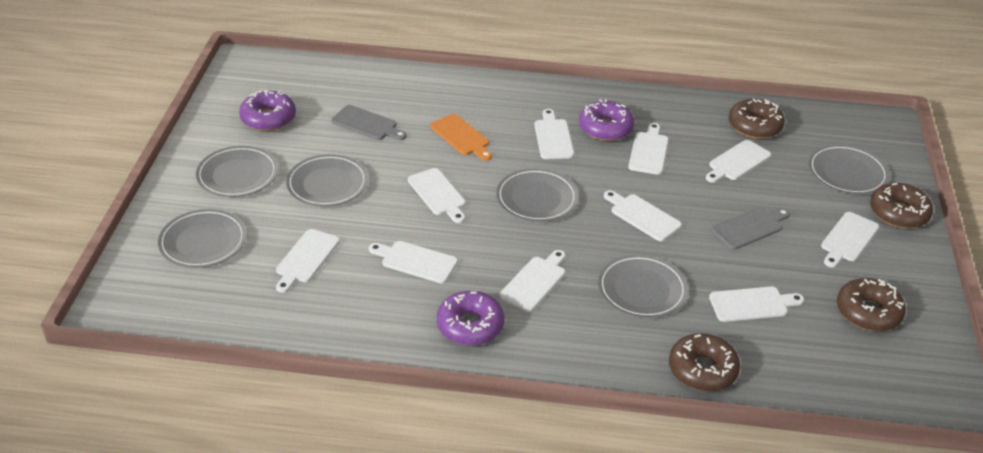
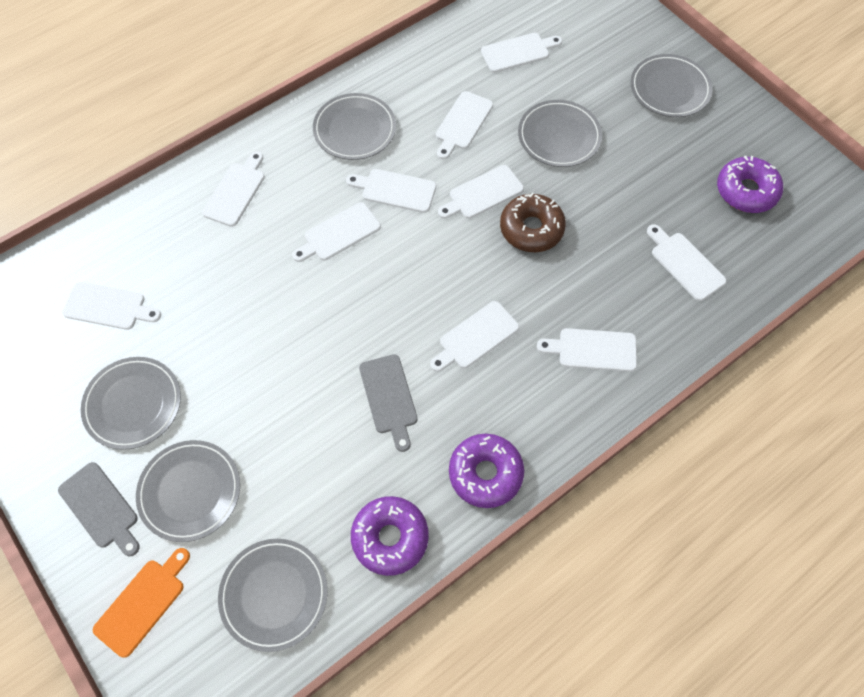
brown donut: [669,333,740,392] [729,99,785,139] [837,278,906,331] [870,183,933,229] = 4 -> [500,193,566,252] = 1

